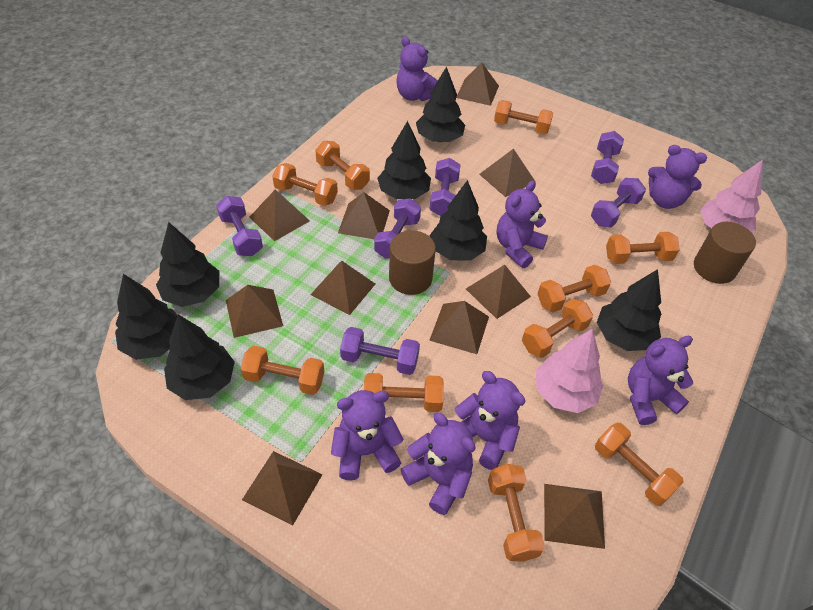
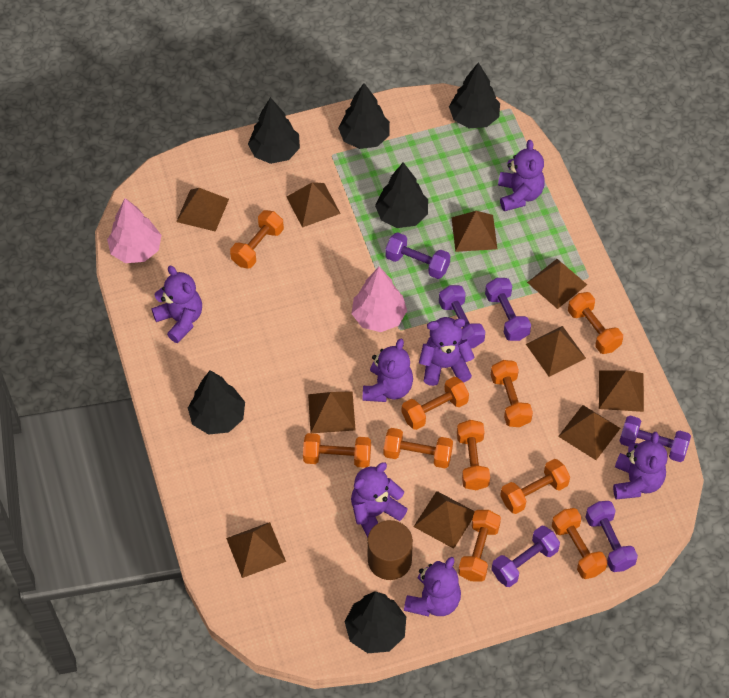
black tree: [115,274,178,360] [156,222,219,307] [164,314,235,400] [377,121,431,199] [416,66,465,142] [429,180,487,261] [597,269,661,351] = 7 -> [188,370,245,435] [248,97,300,164] [338,83,390,149] [345,592,406,653] [375,162,428,228] [449,62,500,128] = 6
brown cylinder: [389,230,436,295] [694,222,756,284] = 2 -> [367,520,413,580] = 1

